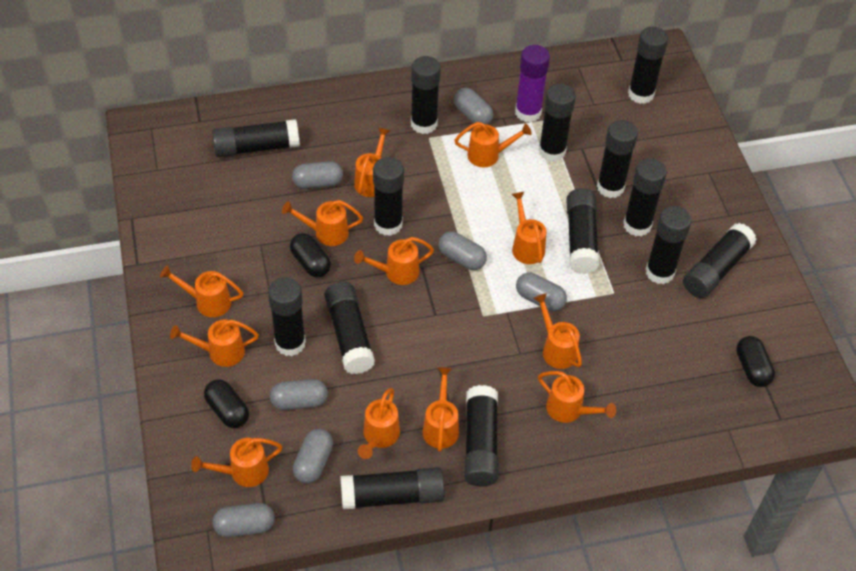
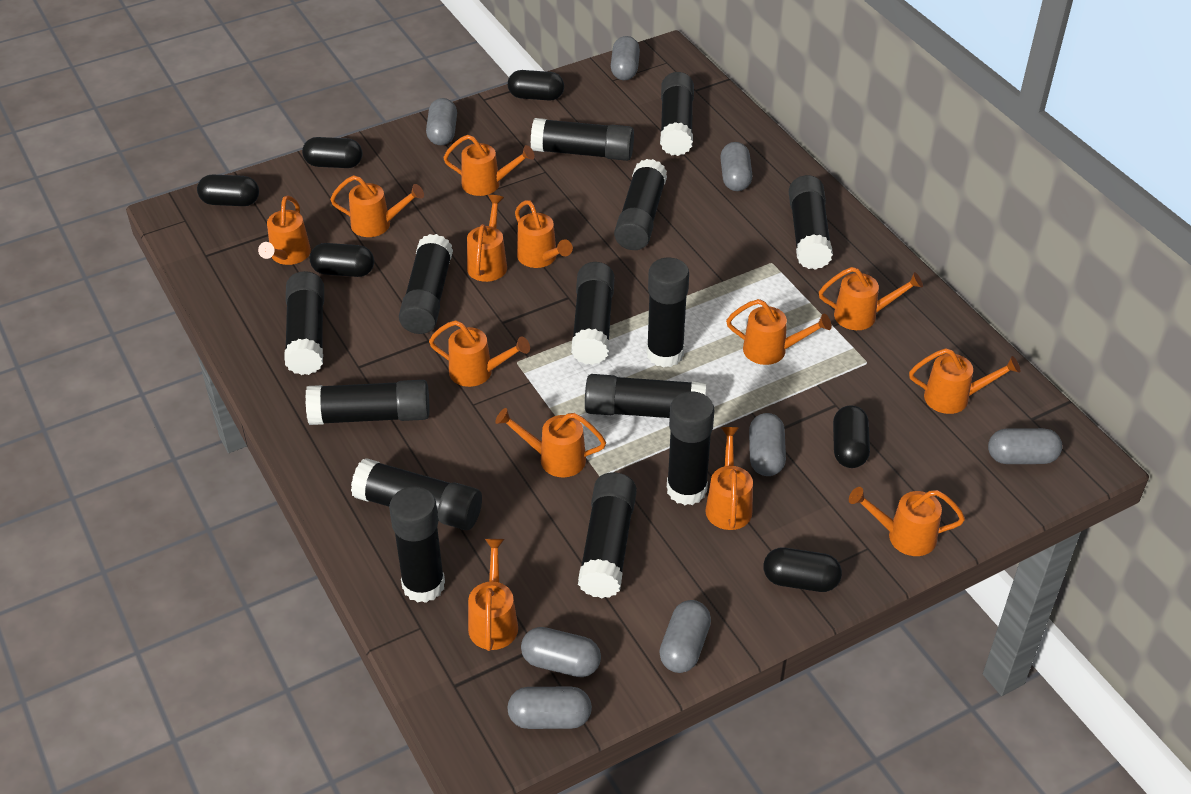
black capsule: [204,380,249,428] [290,233,331,277] [736,336,775,387] = 3 -> [197,174,259,206] [302,137,362,168] [310,243,374,277] [508,70,564,101] [763,548,842,592] [833,405,870,468] = 6
grey capsule: [213,503,275,537] [270,379,328,410] [292,161,343,189] [293,429,333,484] [438,232,487,270] [454,88,493,125] [516,273,567,311] = 7 -> [426,98,457,145] [507,687,592,729] [521,627,601,677] [611,36,640,80] [659,600,711,673] [720,142,752,191] [749,413,786,476] [988,428,1062,464] = 8
orange watering can: [160,265,243,317] [170,320,259,367] [191,438,282,487] [282,200,363,246] [354,127,390,197] [354,237,434,285] [358,388,400,459] [423,367,459,452] [455,122,532,167] [512,192,546,264] [533,293,582,369] [538,371,616,423] = 12 -> [258,196,311,265] [330,175,424,237] [429,320,530,387] [443,135,535,196] [467,195,507,282] [468,539,518,651] [495,408,606,477] [515,200,573,268] [705,427,753,530] [726,299,832,365] [819,267,923,330] [849,487,965,556] [909,348,1021,414] = 13
purple glue stick: [515,45,550,122] = 1 -> none = 0

